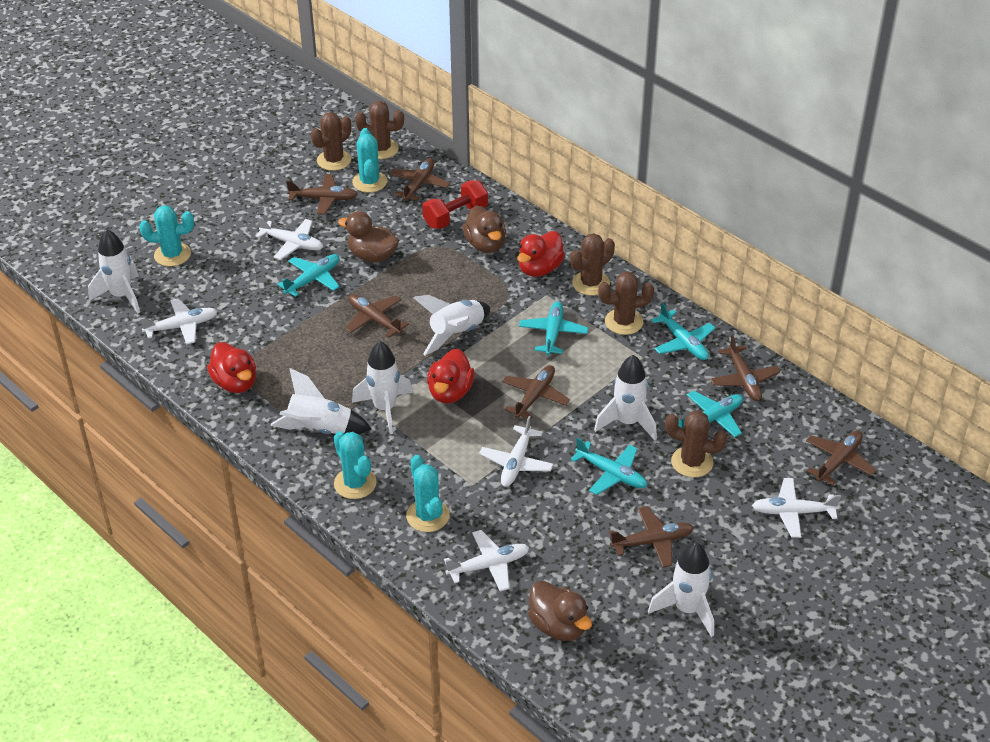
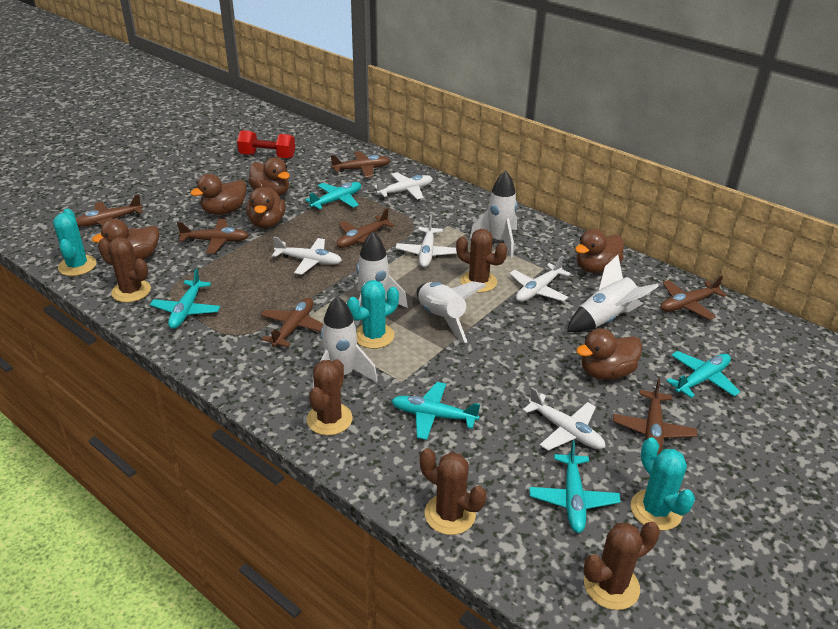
brown duck: [338,211,399,262] [462,205,506,253] [528,581,592,641] = 3 -> [92,219,159,260] [190,174,246,215] [246,187,286,228] [248,157,290,196] [575,229,624,273] [576,328,642,380] = 6
red duck: [207,342,256,393] [427,349,475,403] [517,231,565,277] = 3 -> none = 0
turquoise cactus: [139,205,194,267] [334,431,377,499] [352,128,387,193] [406,455,450,532] = 4 -> [53,209,96,276] [347,280,399,349] [631,437,695,531] = 3
white rocket: [88,229,140,313] [271,368,372,434] [352,341,413,434] [414,295,490,355] [594,355,657,441] [648,542,714,637] = 6 -> [313,296,378,388] [355,232,408,326] [417,281,486,343] [470,170,518,258] [567,255,659,332] = 5

